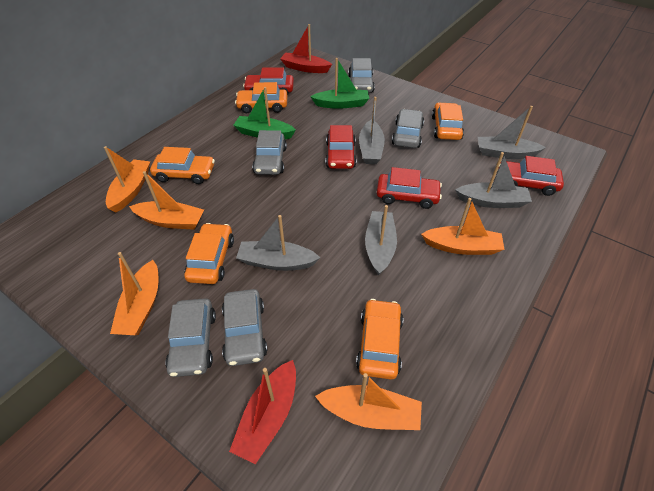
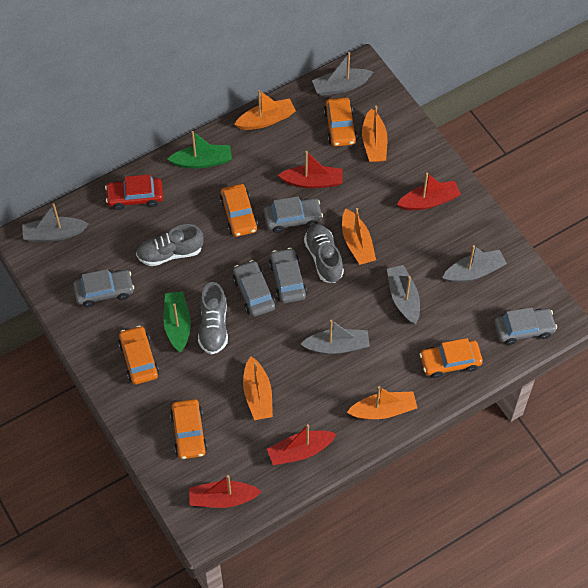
grey shoe: none = 0 -> [136,224,203,266] [198,282,228,355] [304,224,344,283] = 3
red boat: [229,360,296,464] [280,24,332,73] = 2 -> [189,475,262,508] [267,424,336,465] [278,151,343,188] [397,173,461,210] = 4
red car: [243,68,294,95] [326,125,356,169] [377,167,442,209] [498,156,564,196] = 4 -> [105,174,163,210] = 1

